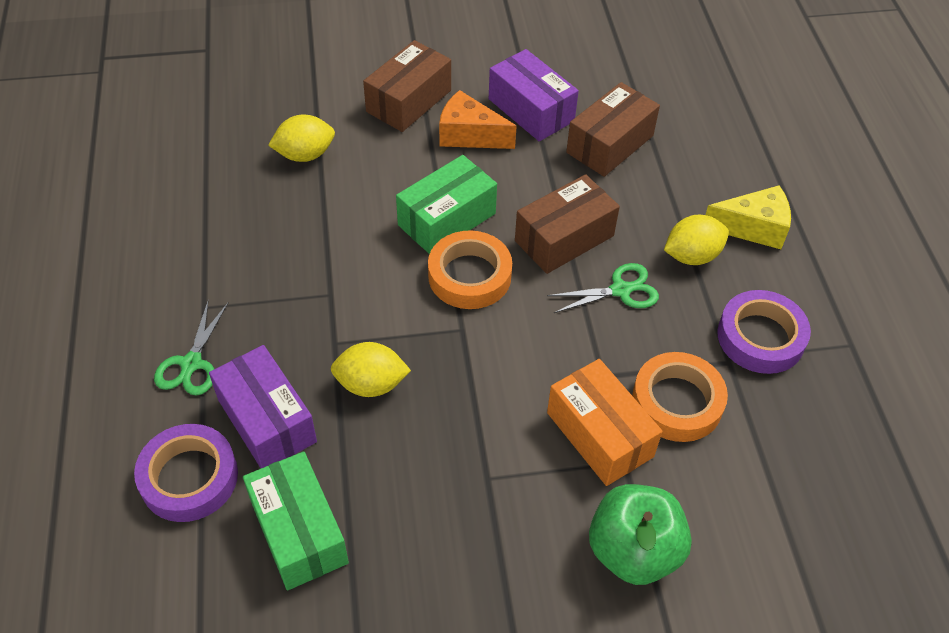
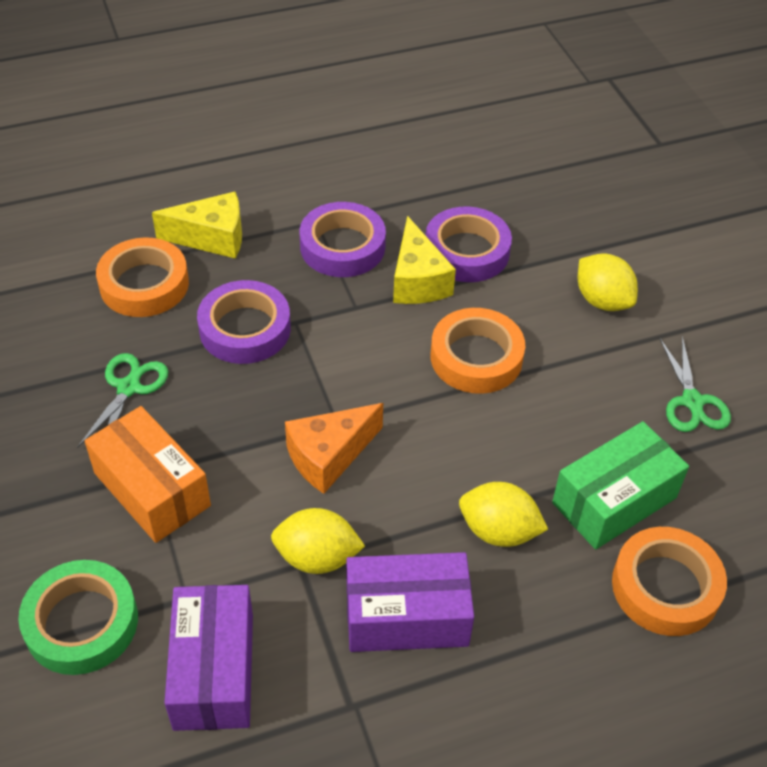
brown box: [363,40,451,132] [515,174,620,274] [566,82,660,177] = 3 -> none = 0
green apple: [589,484,692,585] = 1 -> none = 0
green box: [243,451,349,591] [396,155,497,254] = 2 -> [552,421,689,550] = 1
green tape: none = 0 -> [18,560,138,675] = 1
orange tape: [428,230,512,309] [632,352,728,442] = 2 -> [96,237,189,317] [431,308,525,394] [612,527,727,636] = 3
purple tape: [134,424,238,522] [717,290,811,374] = 2 -> [197,280,291,364] [300,202,386,277] [425,207,512,282] = 3
yellow cheese: [705,185,791,249] = 1 -> [152,192,242,259] [393,216,456,304] = 2

